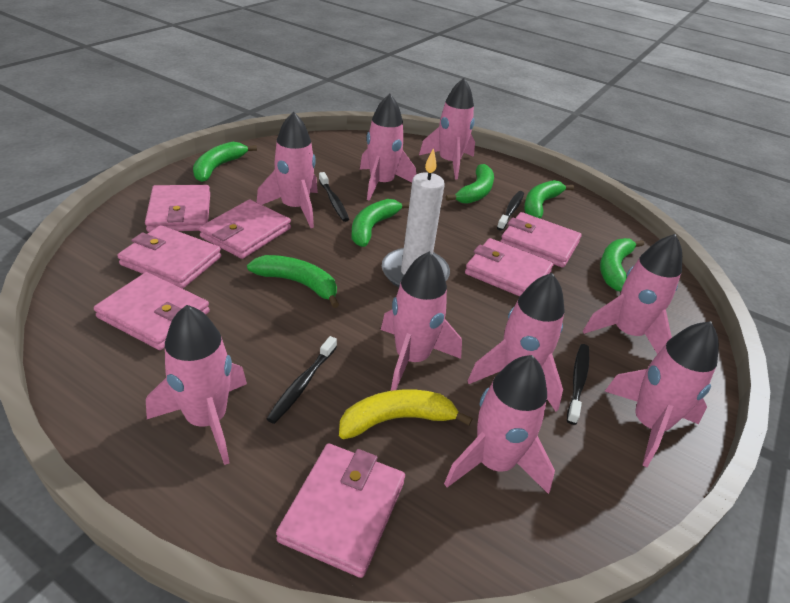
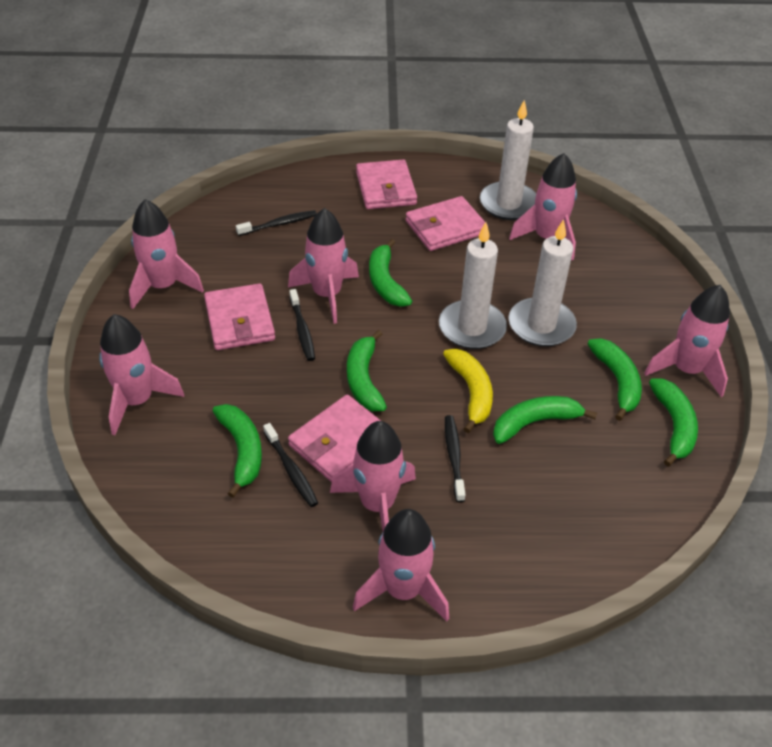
pink rocket: [146,305,247,465] [257,111,318,228] [360,94,416,201] [381,251,462,391] [419,78,475,180] [444,355,555,494] [468,273,564,412] [583,234,682,354] [605,321,719,467] = 9 -> [99,314,184,435] [129,199,204,309] [288,208,359,324] [330,421,416,531] [353,509,449,622] [509,153,577,261] [644,285,730,397] = 7
pink wallet: [94,272,210,350] [117,225,221,289] [145,185,210,232] [199,200,291,259] [276,444,405,578] [465,238,553,296] [500,212,582,268] = 7 -> [204,283,275,350] [288,394,381,482] [356,159,417,209] [405,196,488,251] = 4
white candle: [382,148,450,287] = 1 -> [439,222,507,349] [480,100,536,220] [508,219,577,347] = 3

